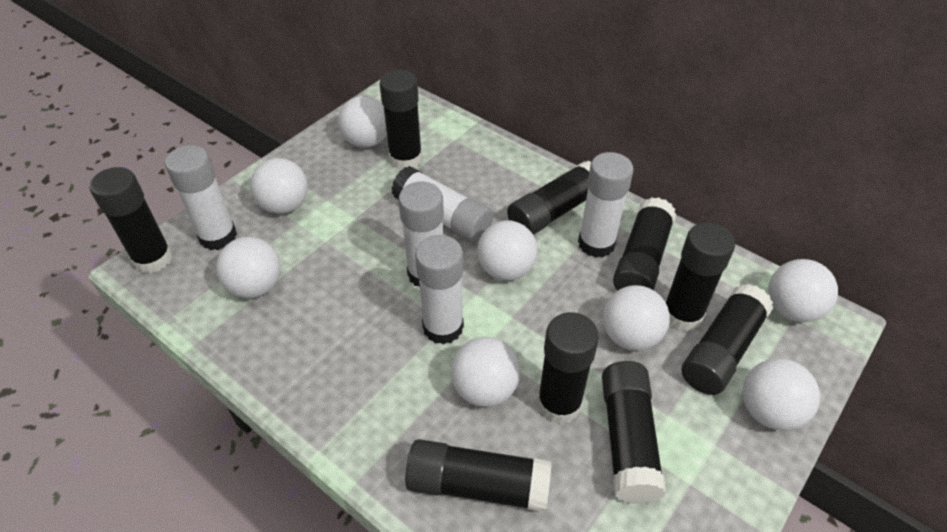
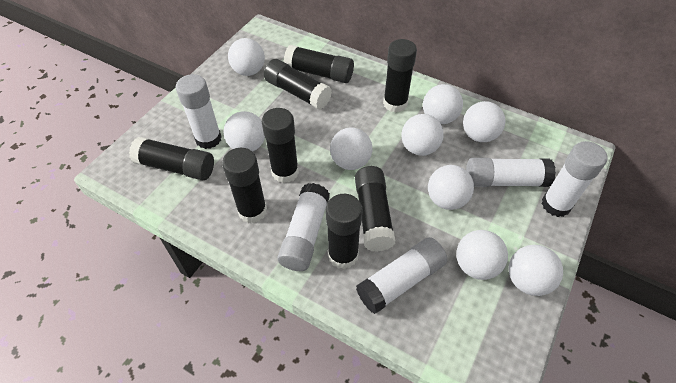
black glue stick: [90,167,173,273] [380,70,422,169] [405,439,552,512] [507,160,591,235] [537,312,599,424] [602,361,666,504] [613,197,676,291] [665,222,735,331] [682,284,773,395] = 9 -> [129,137,214,180] [222,148,267,223] [262,108,299,183] [264,59,332,109] [284,45,354,83] [326,194,363,269] [355,166,395,252] [383,39,417,113] = 8
white ball: [216,237,281,298] [250,158,308,214] [338,96,387,148] [451,337,520,407] [477,220,538,281] [603,285,670,351] [743,358,820,431] [768,259,838,322] = 8 -> [224,111,265,152] [228,38,265,76] [330,127,372,170] [401,114,444,156] [423,84,463,124] [428,165,474,210] [456,230,508,280] [463,101,506,142] [509,245,563,296] = 9

